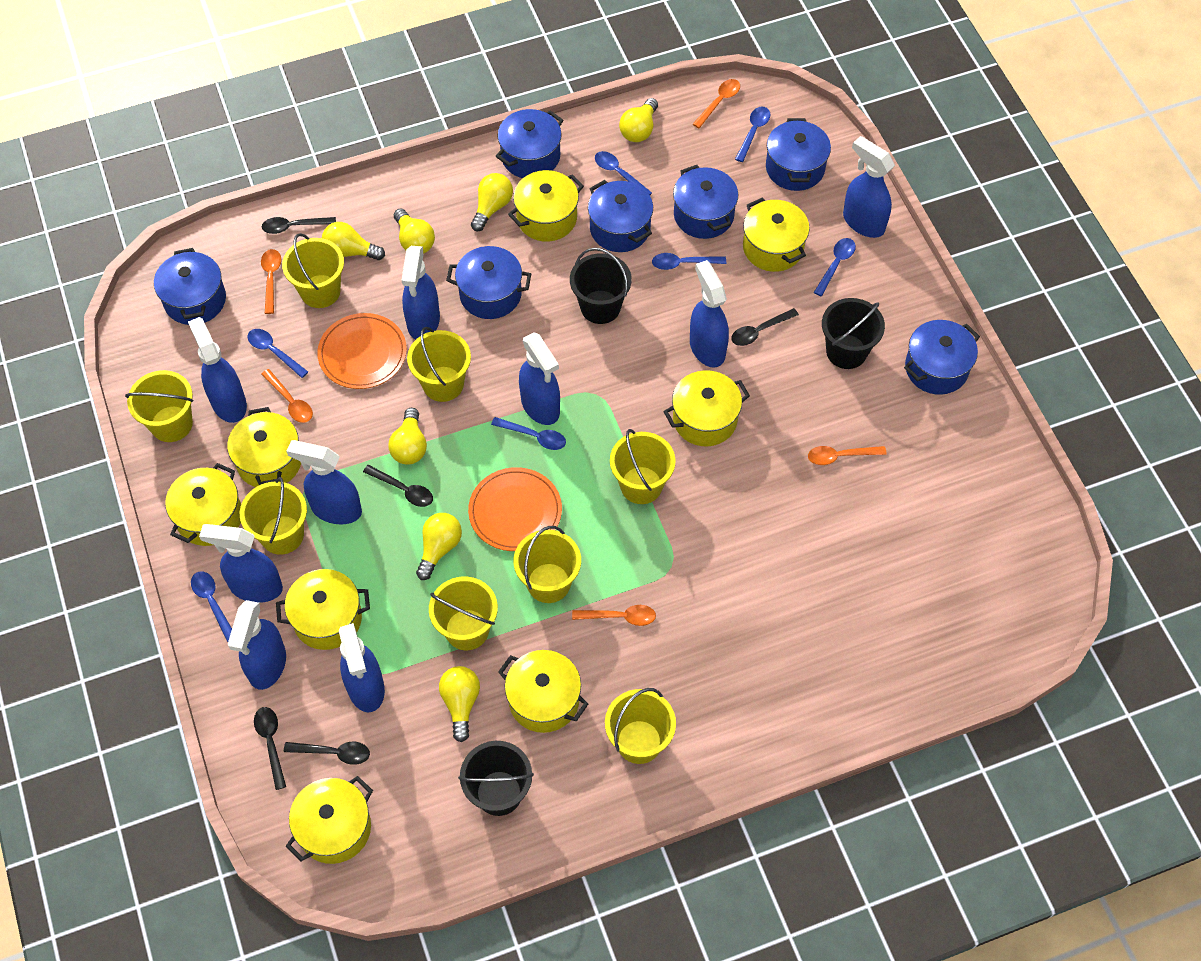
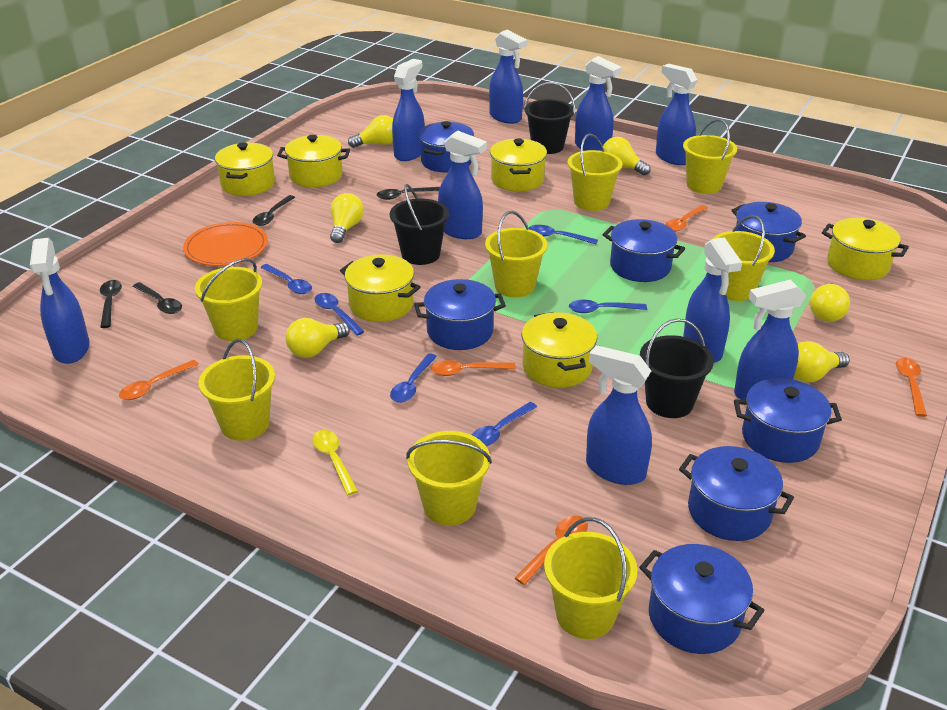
black spoon: [254,707,286,790] [262,217,336,234] [284,742,370,765] [363,465,433,507] [731,308,799,346] = 5 -> [100,280,122,328] [133,282,182,314] [253,195,295,226] [376,187,440,200] = 4
blue spoon: [191,571,232,642] [247,329,308,378] [491,417,566,450] [595,151,652,195] [652,253,726,270] [735,107,770,162] [814,238,856,296] = 7 -> [260,264,312,294] [314,293,365,336] [390,353,437,403] [472,402,537,447] [529,225,598,244] [569,300,647,313] = 6
orange plate: [317,313,407,389] [468,467,562,551] = 2 -> [183,222,268,266] = 1
yellow light bulb: [322,222,385,260] [388,408,427,465] [394,209,435,254] [416,513,462,580] [439,666,480,742] [471,173,513,231] [619,98,658,142] = 7 -> [285,318,350,358] [330,193,364,243] [348,115,393,148] [603,137,651,175] [794,341,850,382] [810,283,850,322] = 6
yellow pot: [165,463,241,546] [227,407,301,487] [276,569,370,650] [286,776,373,864] [498,650,588,733] [508,170,584,242] [663,370,750,446] [743,197,810,272] = 8 -> [215,143,275,196] [277,135,350,187] [340,254,421,322] [490,138,547,191] [521,312,597,388] [822,218,909,280] = 6
yellow spoon: none = 0 -> [312,430,358,495] = 1

